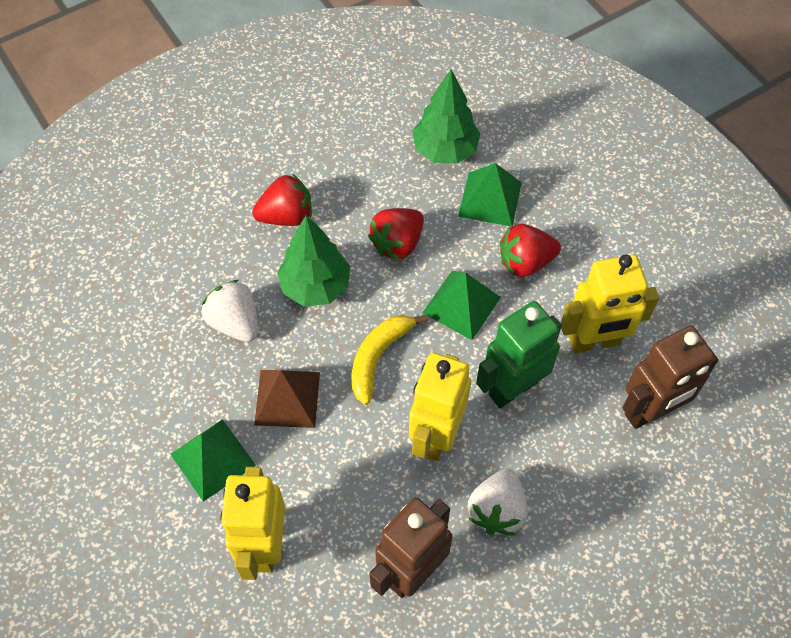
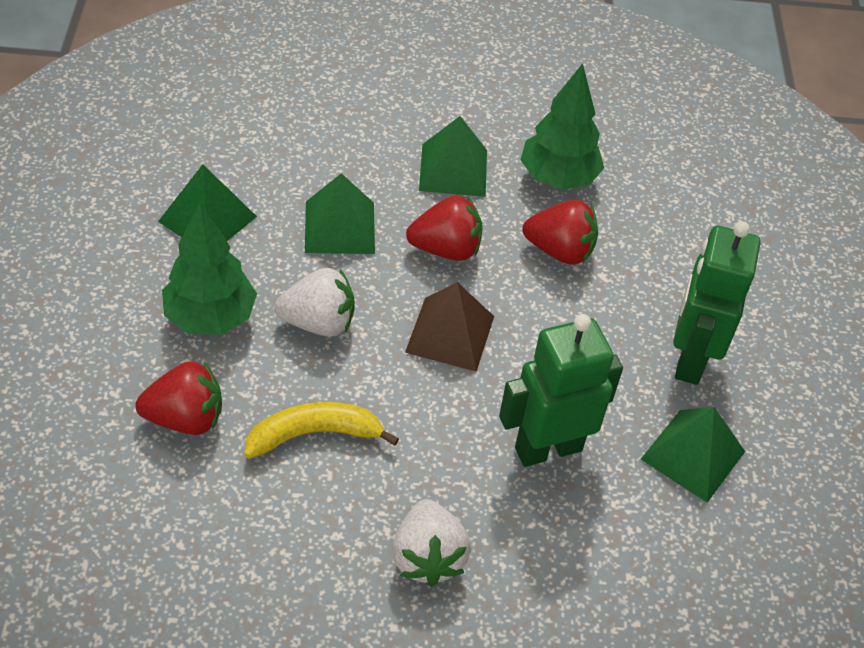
brown robot: [370,498,453,598] [622,326,718,429] = 2 -> none = 0
green pyramid: [170,419,256,502] [422,271,501,340] [458,163,522,227] = 3 -> [158,164,257,241] [305,173,375,254] [419,116,487,197] [641,407,745,503] = 4
green robot: [476,301,562,408] = 1 -> [499,314,623,467] [673,221,761,385] = 2
yellow robot: [221,467,285,580] [409,353,471,461] [561,255,659,353] = 3 -> none = 0

